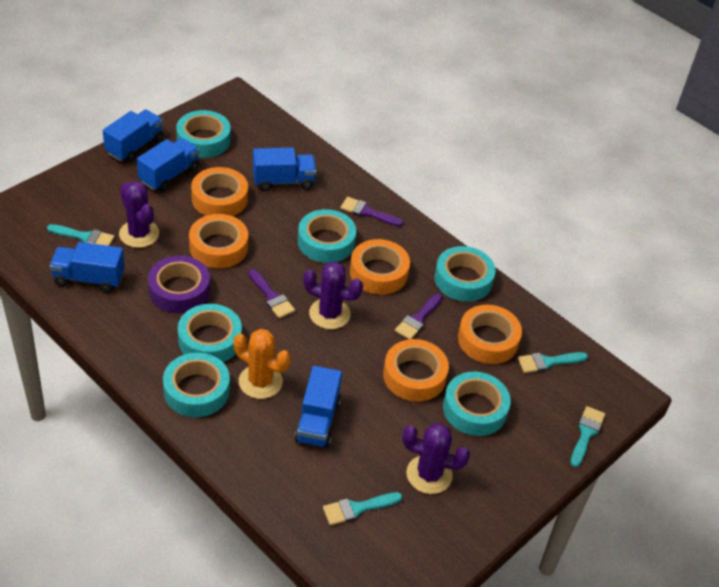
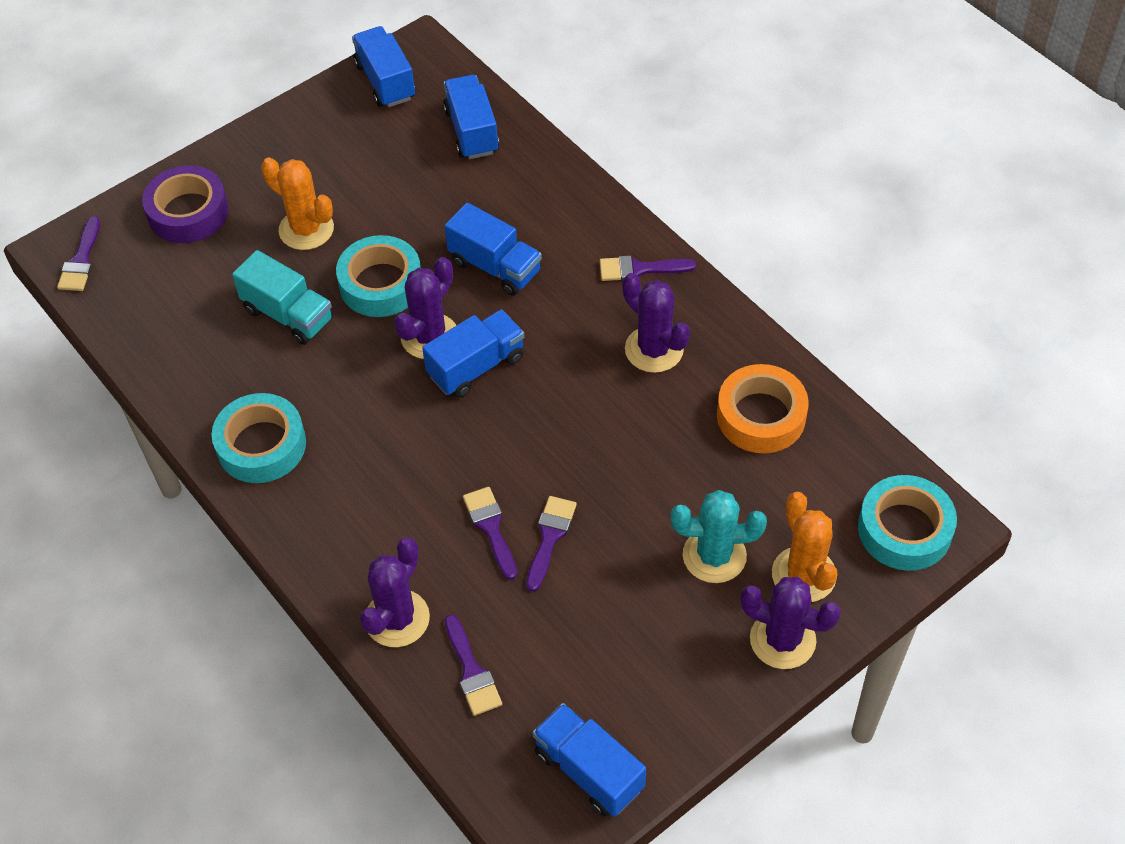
orange cactus: [234,329,291,399] = 1 -> [261,157,334,250] [772,492,838,602] = 2
orange tape: [189,214,248,268] [191,167,248,216] [350,239,410,295] [383,339,449,402] [458,305,522,364] = 5 -> [717,364,809,453] = 1
purple brush: [249,269,295,318] [341,197,404,227] [395,293,442,339] = 3 -> [57,216,100,291] [445,614,502,716] [463,487,517,580] [526,496,577,592] [600,256,696,281] = 5
purple cactus: [119,181,159,248] [303,262,363,329] [402,423,470,494] = 3 -> [360,537,430,647] [394,257,456,359] [622,273,690,373] [740,577,841,669] = 4
turquoise brush: [47,224,115,246] [323,492,402,526] [518,352,588,373] [570,406,605,467] = 4 -> none = 0
turquoise cactus: none = 0 -> [671,490,767,583] = 1
turquoise tape: [163,353,230,417] [176,110,231,158] [178,304,242,362] [298,209,356,263] [434,246,496,302] [443,372,511,436] = 6 -> [212,393,306,483] [336,235,421,317] [858,475,957,571] = 3
turquoise truck: none = 0 -> [232,250,333,345] = 1

